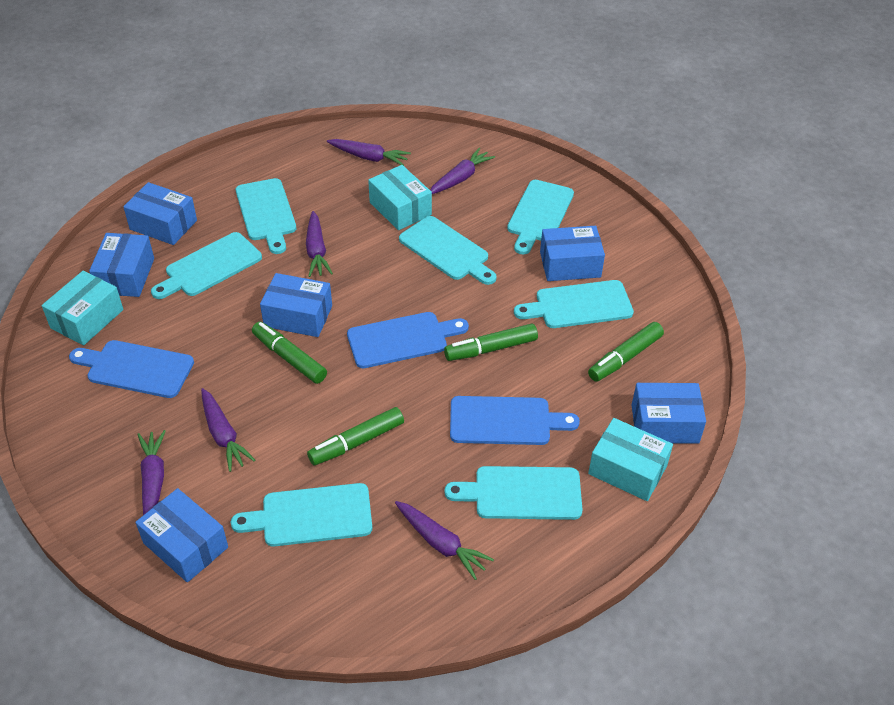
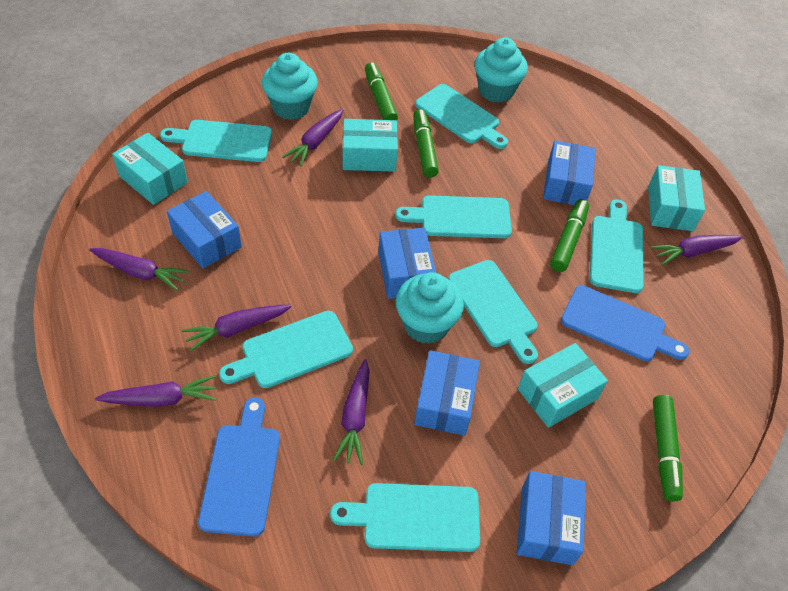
blue box: [89,233,154,297] [123,182,197,245] [135,488,228,582] [260,273,332,337] [540,226,605,281] [632,383,706,444] = 6 -> [167,191,242,269] [378,228,436,299] [414,350,480,436] [517,471,586,565] [543,141,596,205] = 5
blue cutting board: [69,340,194,398] [347,312,469,368] [450,396,580,445] = 3 -> [198,397,280,537] [561,285,689,361] = 2
turquoise box: [42,271,123,345] [368,165,432,230] [588,418,673,501] = 3 -> [112,133,188,205] [343,119,398,172] [518,343,608,428] [648,165,705,231] = 4
turquoise cupcake: none = 0 -> [262,53,318,120] [396,272,464,344] [475,37,528,103] = 3

